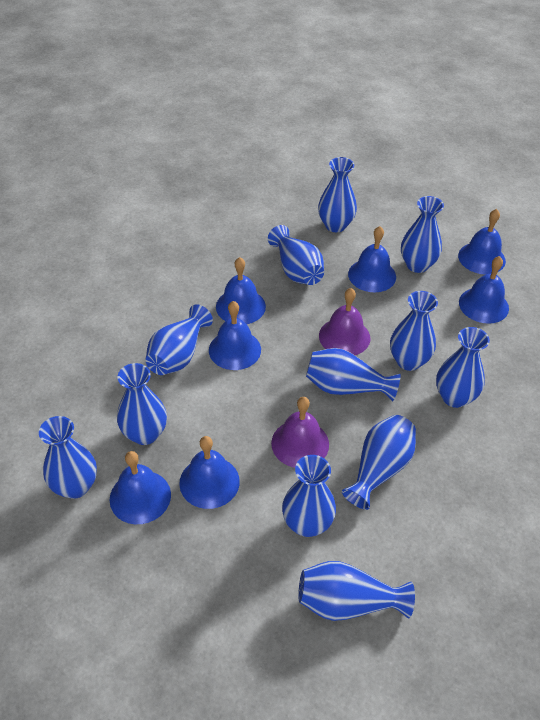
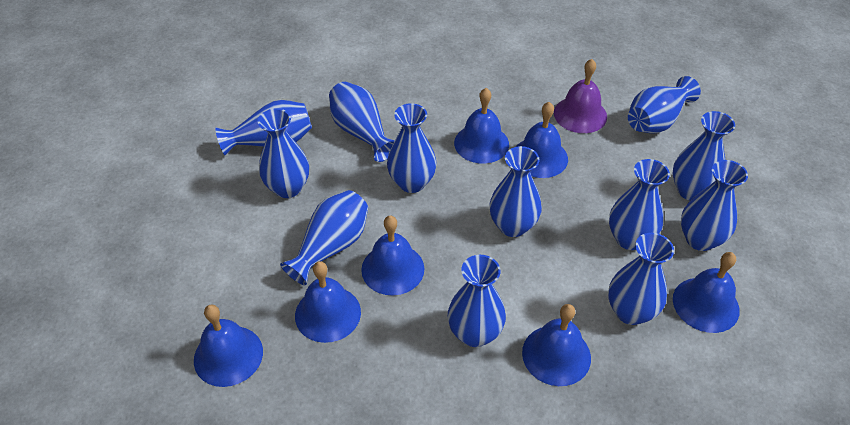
purple bell: [271,397,329,468] [319,288,370,355] = 2 -> [554,59,607,133] = 1

